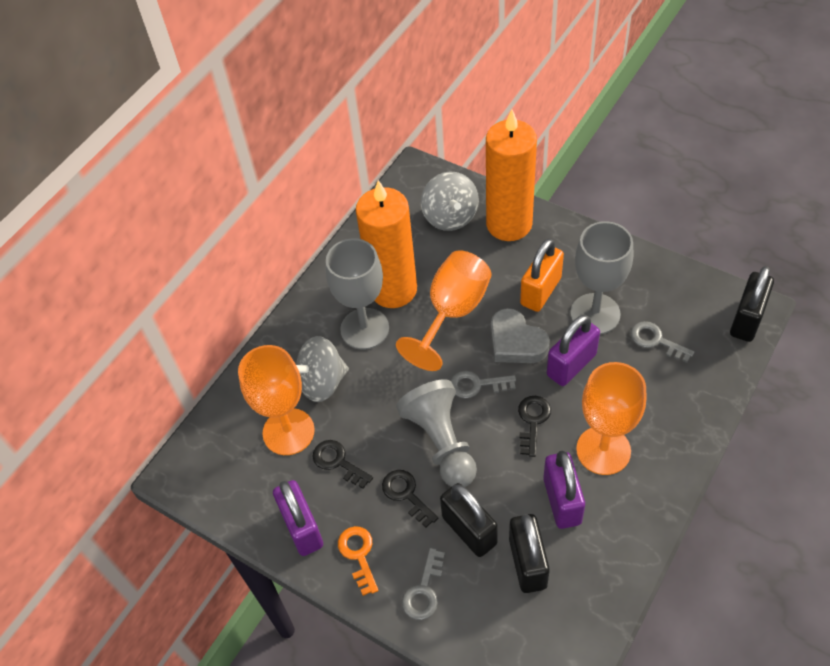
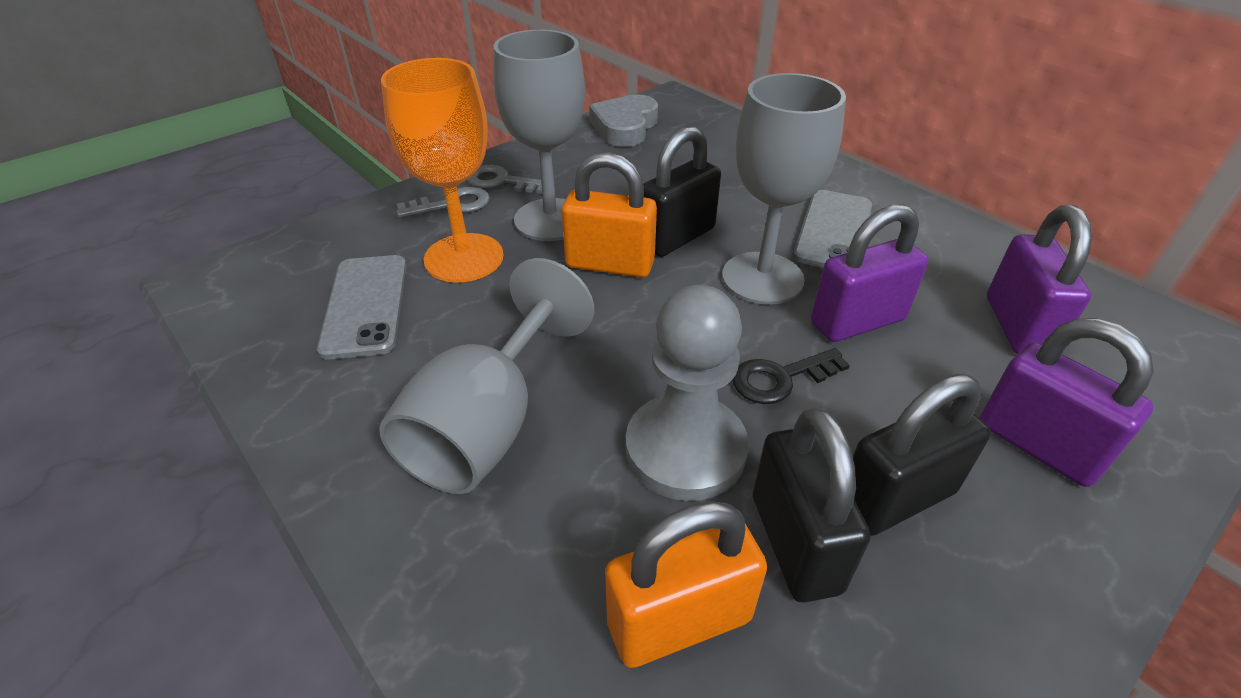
black key: [313,440,373,489] [382,470,438,527] [518,396,551,457] = 3 -> [733,348,850,404] = 1
grey goblet: [326,238,389,350] [570,221,633,334] = 2 -> [379,258,594,494] [493,29,585,241] [722,73,846,305] = 3
grey key: [402,548,445,620] [451,371,516,399] [631,321,695,363] = 3 -> [396,187,490,218] [467,165,542,194] = 2
grey phone: none = 0 -> [317,255,407,360] [793,190,872,268] = 2
grey spinning top: [296,336,349,402] [421,172,479,231] = 2 -> none = 0
orange candle: [356,180,417,308] [486,110,537,241] = 2 -> none = 0
orange goblet: [238,345,315,455] [396,250,491,371] [576,362,646,475] = 3 -> [381,58,503,283] = 1
orange key: [338,526,378,596] = 1 -> none = 0
orange padlock: [520,238,564,312] = 1 -> [562,152,657,278] [605,501,767,668] = 2

